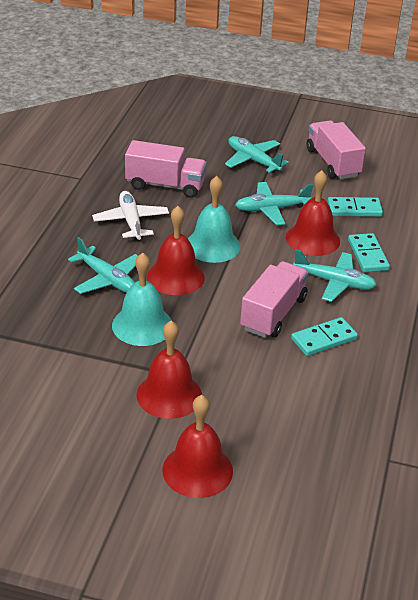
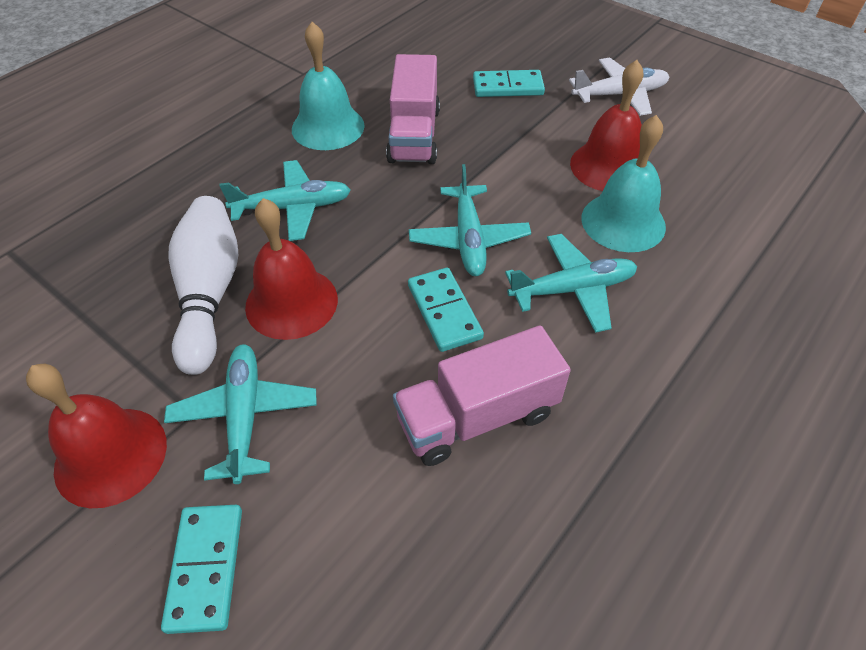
pink truck: [125,140,207,198] [240,261,309,338] [307,120,366,179] = 3 -> [386,54,440,164] [393,325,571,466] = 2
red bell: [137,321,202,419] [147,206,205,295] [163,395,233,498] [286,170,340,256] = 4 -> [26,364,167,508] [245,198,338,340] [570,60,644,191] = 3
white bowling pin: none = 0 -> [168,196,238,375] = 1

